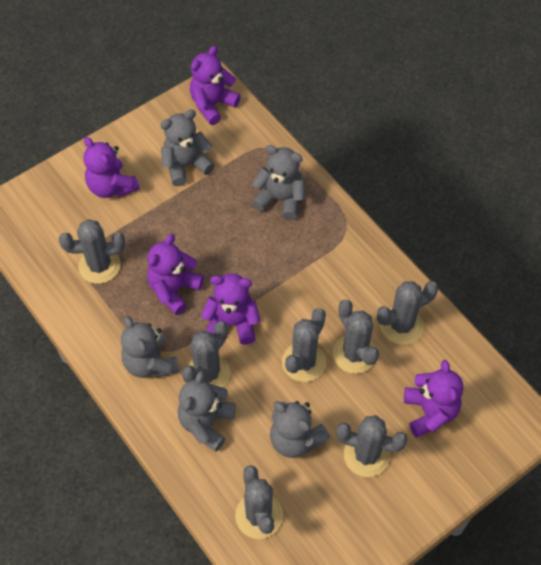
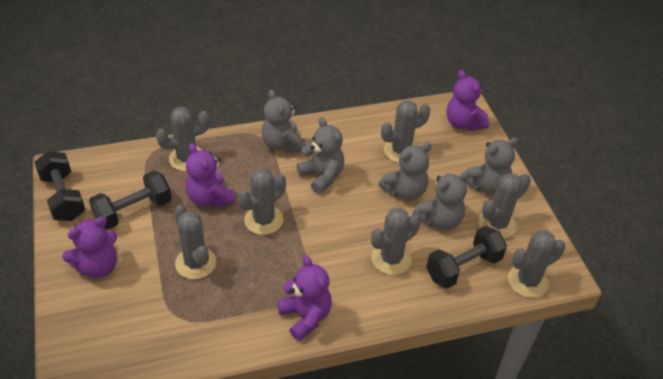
black dumbbell: none = 0 -> [34,151,85,221] [89,171,172,230] [426,226,507,289] = 3
purple teddy bear: [83,137,140,198] [147,234,204,315] [190,46,241,125] [201,273,260,345] [404,360,463,438] = 5 -> [62,217,117,278] [186,143,236,208] [277,255,332,341] [446,70,489,131] = 4

